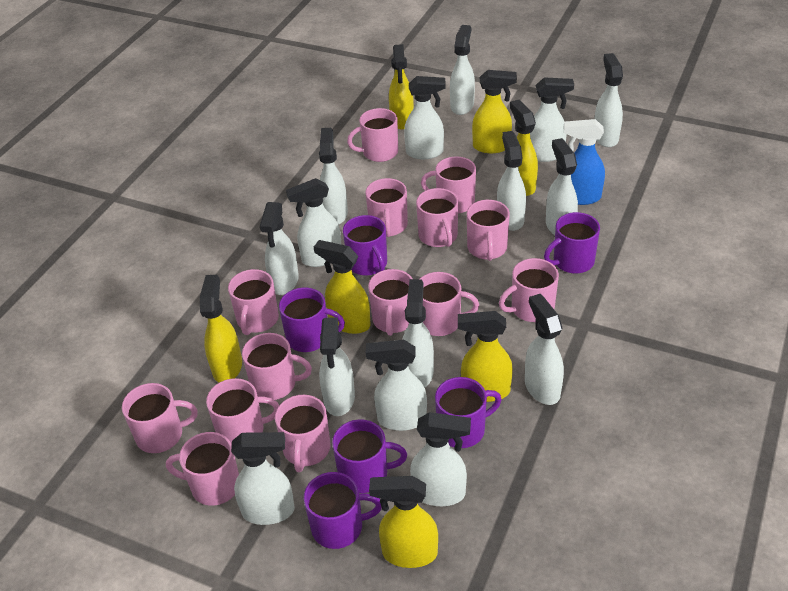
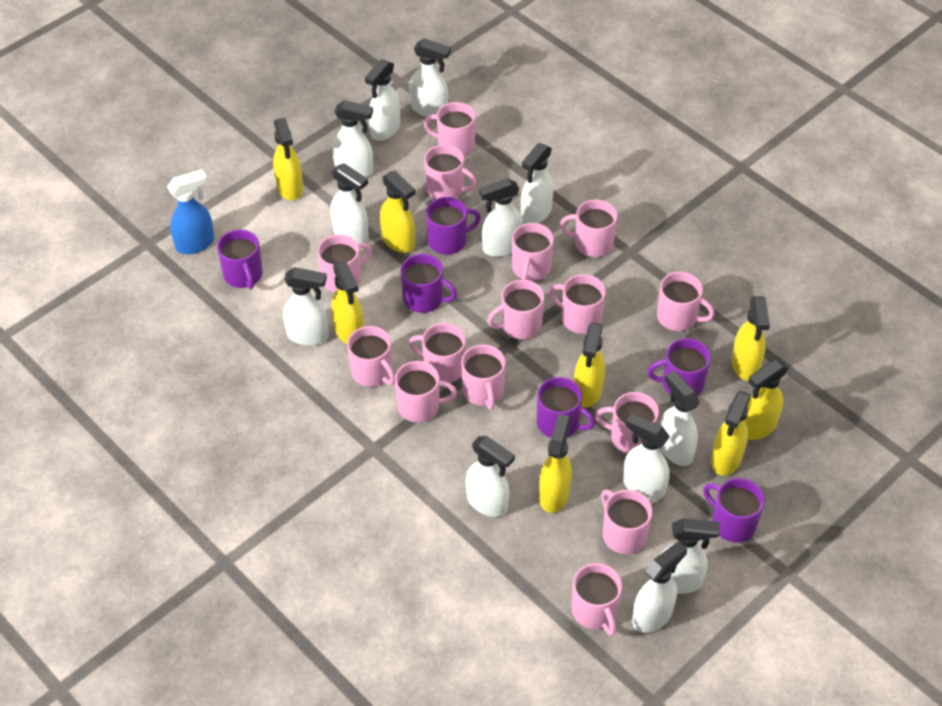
pink mug: [122,383,198,453] [166,432,239,506] [206,378,279,445] [228,269,279,335] [242,333,312,400] [275,395,330,472] [347,108,398,162] [365,178,408,237] [368,269,413,336] [416,188,458,247] [420,272,479,336] [421,157,476,213] [467,200,510,261] [499,258,559,322] = 14 -> [317,235,372,293] [347,326,395,387] [395,361,457,423] [409,323,466,383] [423,102,476,156] [424,145,477,199] [461,344,506,410] [487,280,544,339] [512,223,554,281] [549,274,606,334] [560,199,617,257] [571,563,622,636] [595,392,659,454] [601,490,653,554] [657,272,715,331] = 15
white spray bottle: [231,432,295,525] [260,202,299,295] [286,178,341,267] [319,128,348,225] [319,317,355,416] [366,340,427,431] [402,279,434,388] [404,76,446,159] [410,412,471,506] [450,25,475,115] [497,131,526,231] [525,294,564,405] [530,78,574,162] [546,138,578,235] [594,53,623,147] = 15 -> [283,267,329,346] [331,163,369,244] [332,100,373,177] [365,59,400,141] [410,38,451,117] [466,436,515,517] [479,178,523,257] [521,143,554,224] [623,413,670,500] [632,541,687,633] [660,371,699,466] [661,518,720,594] = 12
yellow spray bottle: [200,275,242,382] [314,240,370,334] [369,476,438,568] [389,44,414,130] [458,311,513,402] [472,70,517,153] [510,100,538,196] = 7 -> [273,118,303,201] [332,261,364,344] [380,171,415,253] [539,414,572,513] [574,322,605,407] [711,391,751,476] [732,296,770,381] [745,360,789,440] = 8

